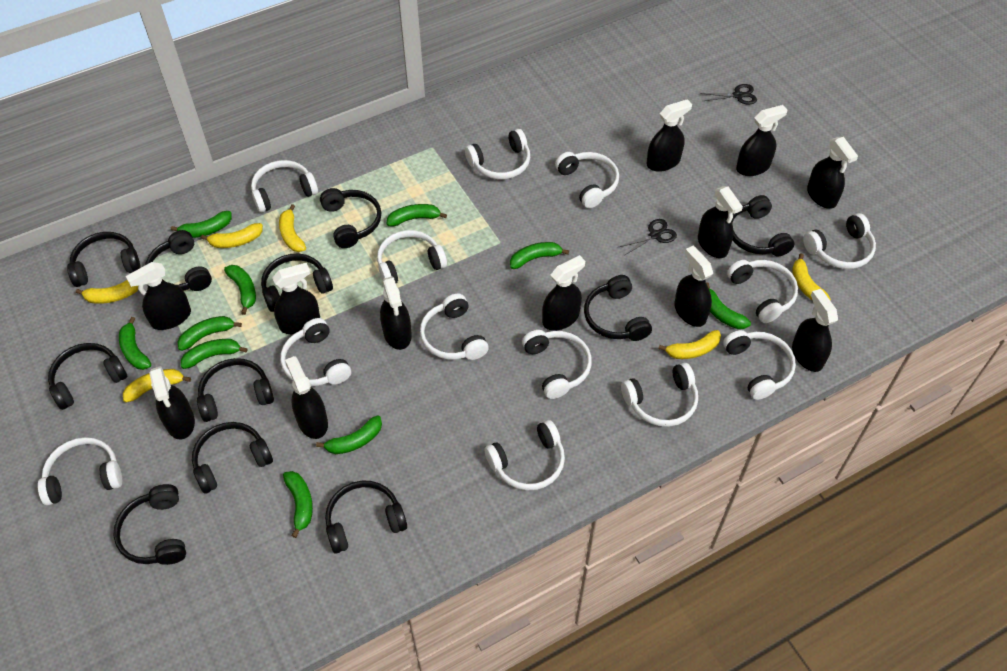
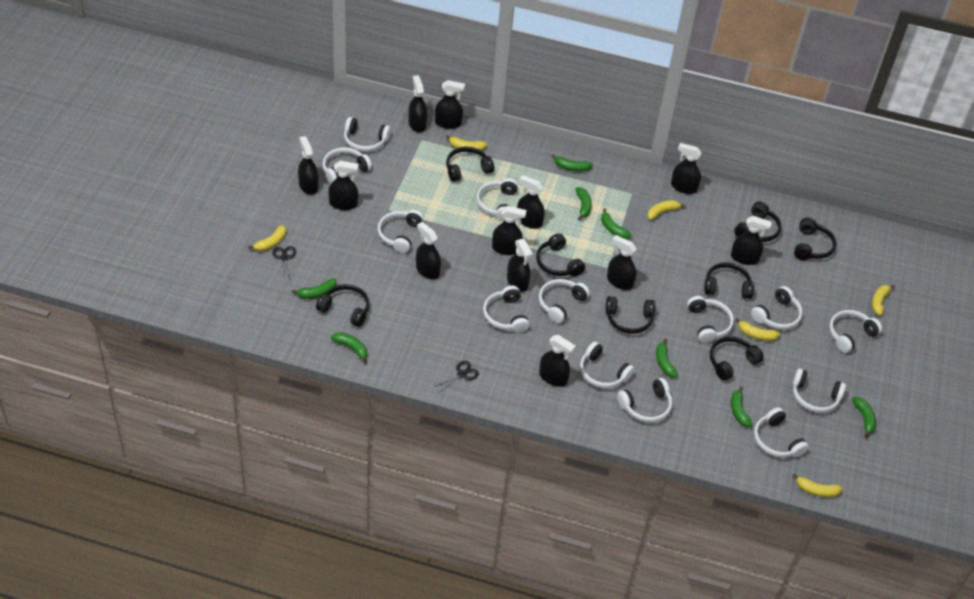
black headphones: [48,343,127,410] [67,232,141,287] [114,484,186,565] [145,230,212,291] [192,422,273,494] [197,358,274,422] [261,254,333,312] [320,188,381,248] [325,481,407,554] [584,275,652,341] [731,195,794,256] = 11 -> [316,284,370,327] [446,147,494,182] [536,233,585,276] [605,296,656,334] [704,262,754,299] [710,336,764,381] [734,201,782,242] [794,218,836,260] = 8
green banana: [119,317,151,370] [171,211,232,238] [177,316,242,351] [181,339,248,369] [224,265,256,315] [283,471,313,538] [316,415,382,454] [387,204,447,226] [510,242,569,269] [706,283,751,329] = 10 -> [292,278,337,299] [331,332,367,363] [551,155,593,171] [575,187,592,220] [601,208,632,239] [656,339,678,377] [731,386,752,427] [852,397,876,438] = 8

